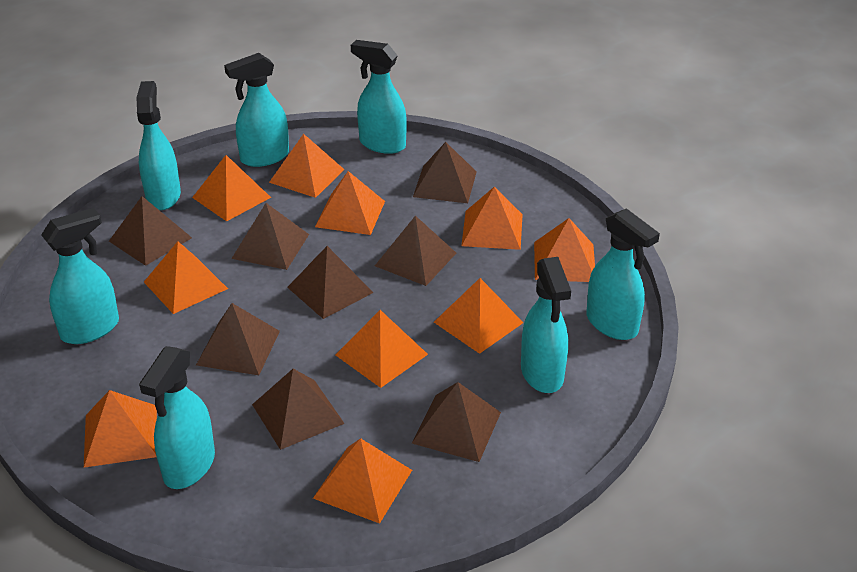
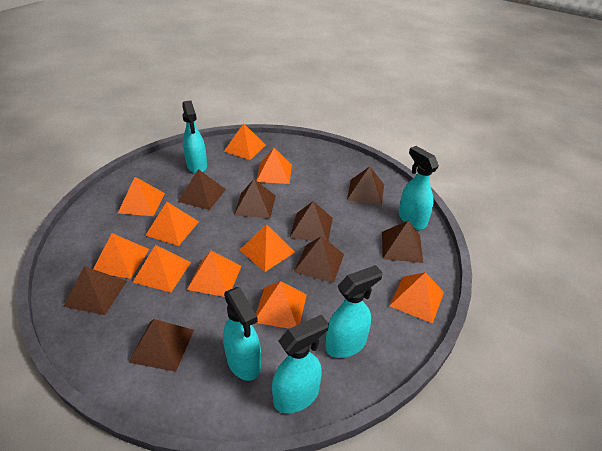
turquoise spray bottle: [41,208,119,344] [137,81,181,210] [139,346,215,489] [224,53,289,167] [351,40,407,154] [521,257,571,393] [587,208,660,340] = 7 -> [182,100,207,174] [223,287,261,381] [272,315,329,413] [326,265,383,358] [399,146,439,229] = 5

